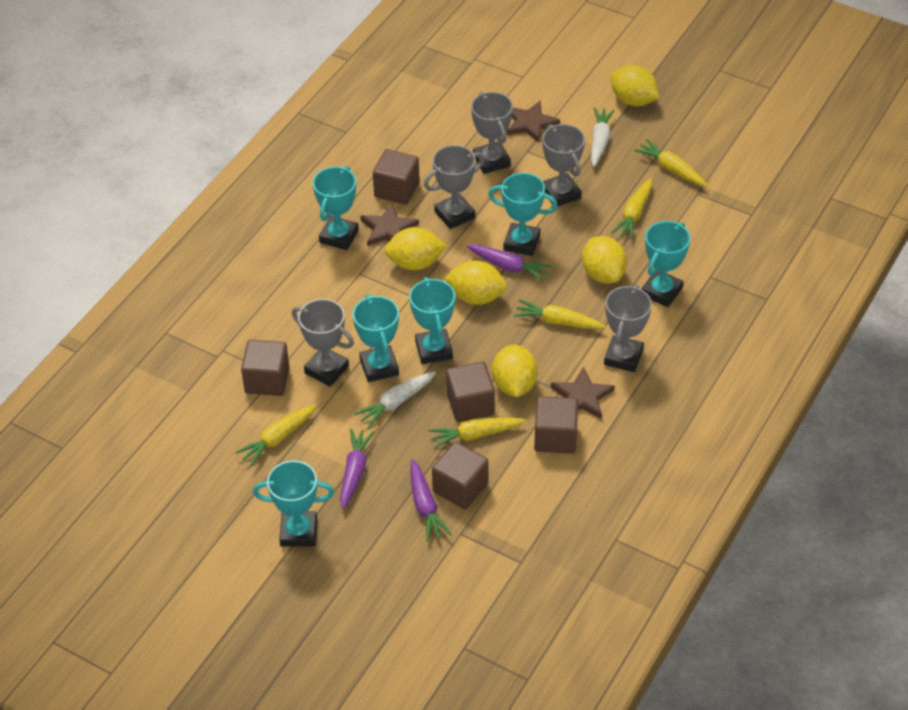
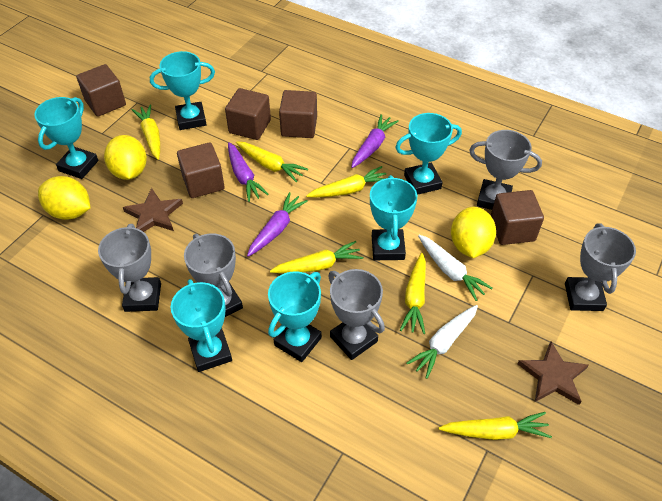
brown star: [360,203,419,246] [506,101,560,143] [551,367,615,419] = 3 -> [123,188,183,232] [517,341,589,405] = 2
yellow carrot: [235,404,317,467] [428,418,526,449] [514,299,606,330] [611,178,652,240] [634,139,708,187] = 5 -> [132,104,160,160] [236,141,308,182] [270,241,363,274] [306,166,386,198] [400,253,426,334] [439,412,552,440] = 6
yellow lemon: [384,227,447,270] [445,261,507,305] [492,344,538,397] [582,236,627,284] [611,65,659,106] = 5 -> [38,176,90,220] [104,135,147,180] [451,207,496,258] = 3

